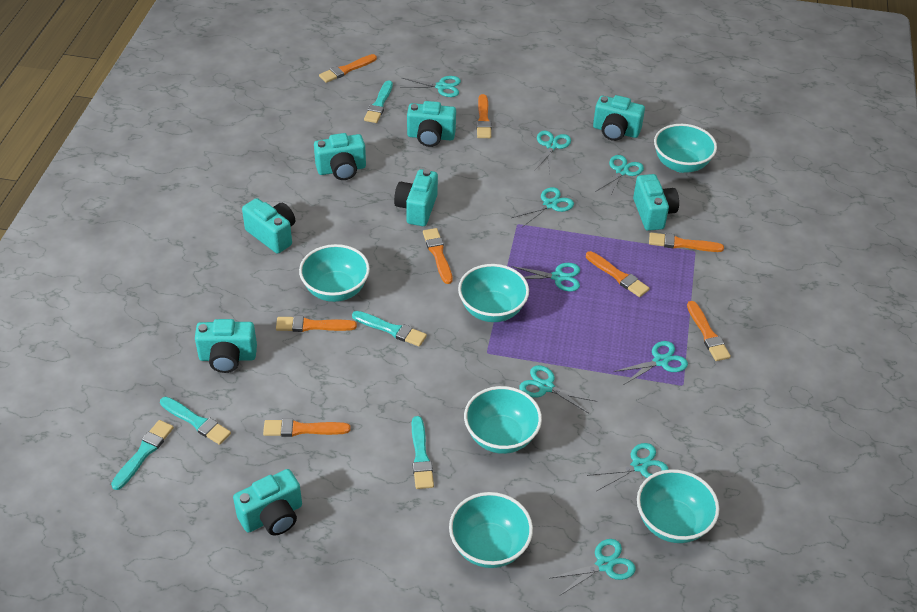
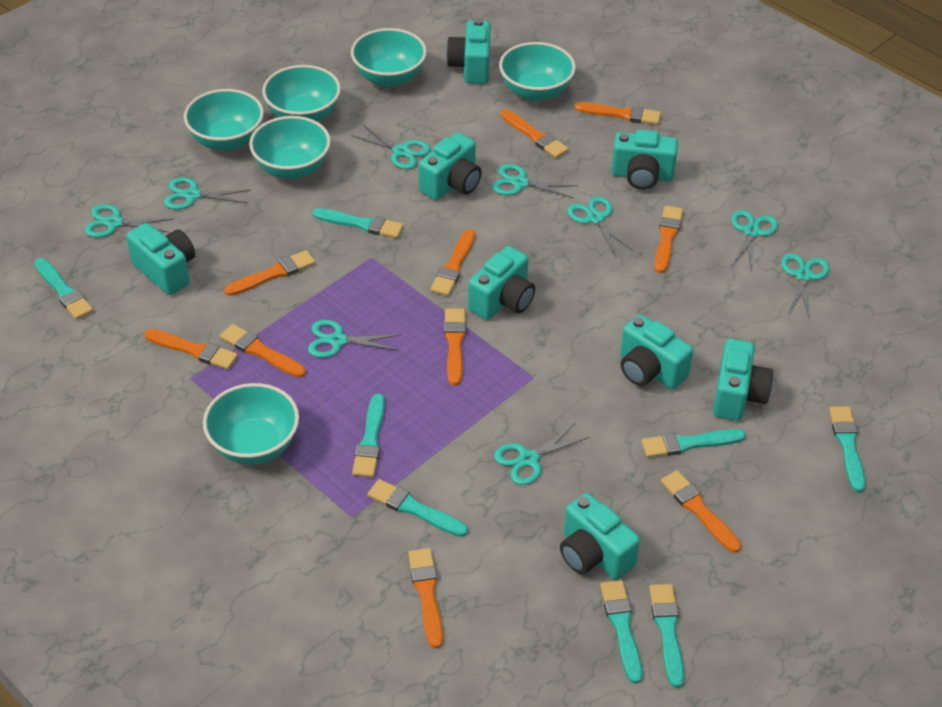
orange brush: [263,419,350,437] [276,316,357,332] [319,54,377,83] [423,228,452,284] [476,94,492,138] [586,251,650,297] [649,232,724,252] [687,301,731,361] = 8 -> [144,329,238,370] [220,324,306,378] [224,250,316,296] [408,548,443,649] [430,229,475,296] [444,308,466,386] [500,109,569,158] [574,102,661,125] [654,206,683,273] [661,470,741,553] = 10
turquoise brush: [111,420,174,490] [160,397,231,445] [352,311,427,347] [364,80,393,123] [412,416,434,489] = 5 -> [35,258,93,320] [313,208,403,238] [352,394,385,477] [367,479,468,537] [600,580,643,684] [641,429,746,458] [649,584,684,688] [829,406,866,492] = 8

